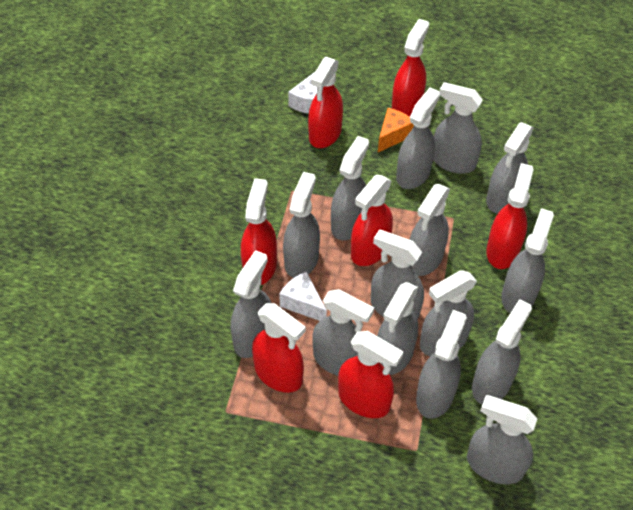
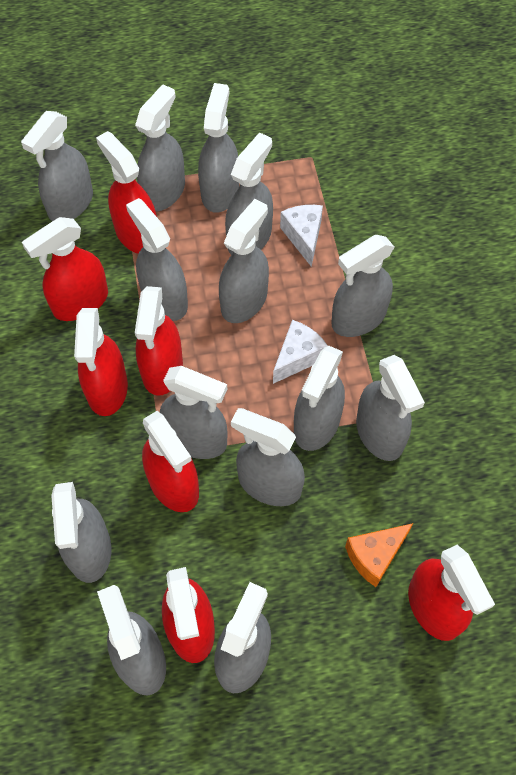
grey spray bottle: [231,250,271,358] [283,172,320,278] [313,289,374,376] [331,136,369,240] [371,229,424,319] [377,282,418,375] [396,88,440,189] [410,184,450,276] [416,310,467,419] [420,270,477,356] [433,82,483,174] [467,395,537,484] [472,299,532,405] [486,122,534,214] [501,208,554,313] = 15 -> [21,111,93,221] [51,482,111,583] [97,585,166,696] [126,198,188,321] [135,84,185,212] [160,366,228,459] [198,83,239,213] [214,582,271,693] [219,199,269,323] [225,132,273,255] [231,408,305,506] [294,346,345,451] [331,235,394,337] [356,355,425,461] = 14

